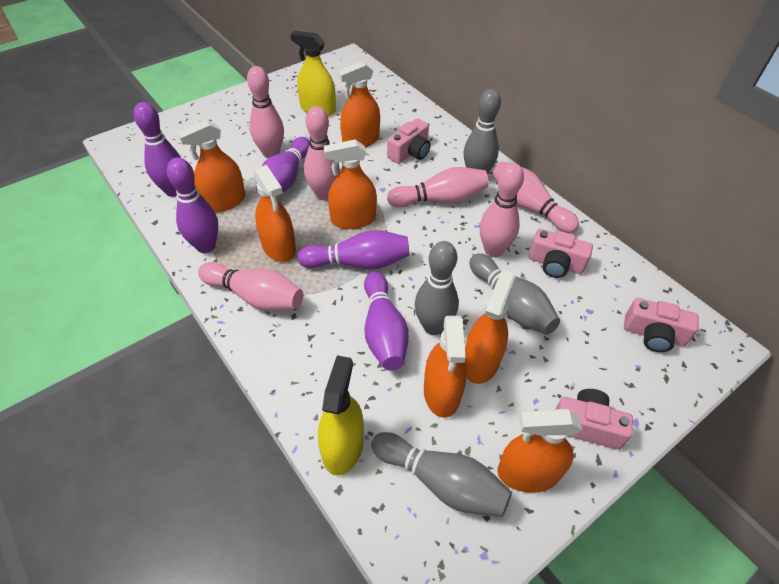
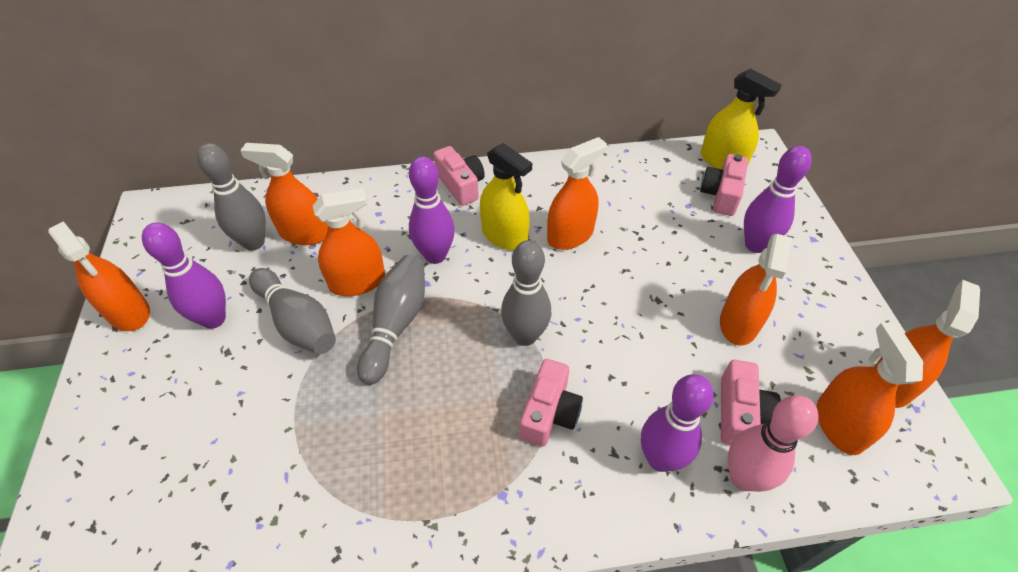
pink bowling pin: [198,262,303,311] [247,66,284,158] [304,106,340,200] [387,167,489,207] [480,163,524,257] [492,161,579,233] = 6 -> [728,395,818,492] = 1
purple bowling pin: [133,102,181,197] [167,157,219,253] [256,137,309,196] [297,230,409,269] [364,271,409,371] = 5 -> [142,223,226,329] [409,157,455,264] [641,374,714,472] [744,146,812,253] = 4

